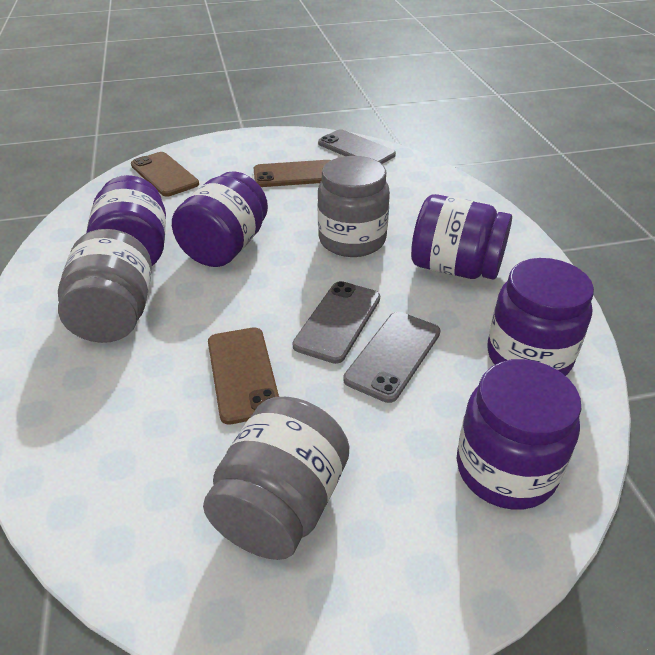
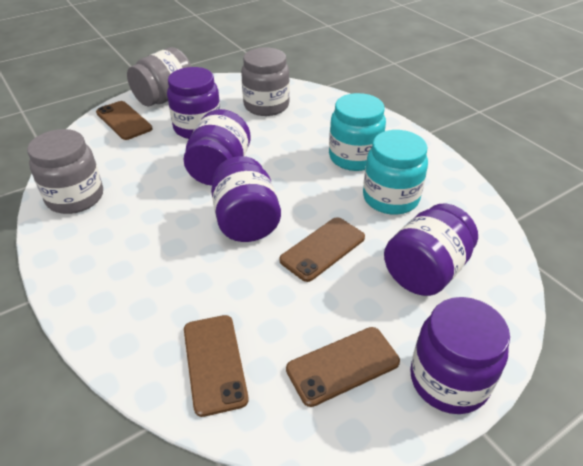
brown phone: [131,152,199,197] [208,328,279,425] [254,160,331,187] = 3 -> [96,101,153,140] [184,315,249,417] [279,217,365,282] [286,327,400,407] = 4
grey phone: [292,281,380,364] [318,129,396,164] [343,312,441,403] = 3 -> none = 0
turquoise jar: none = 0 -> [329,93,386,171] [363,130,428,215] = 2

